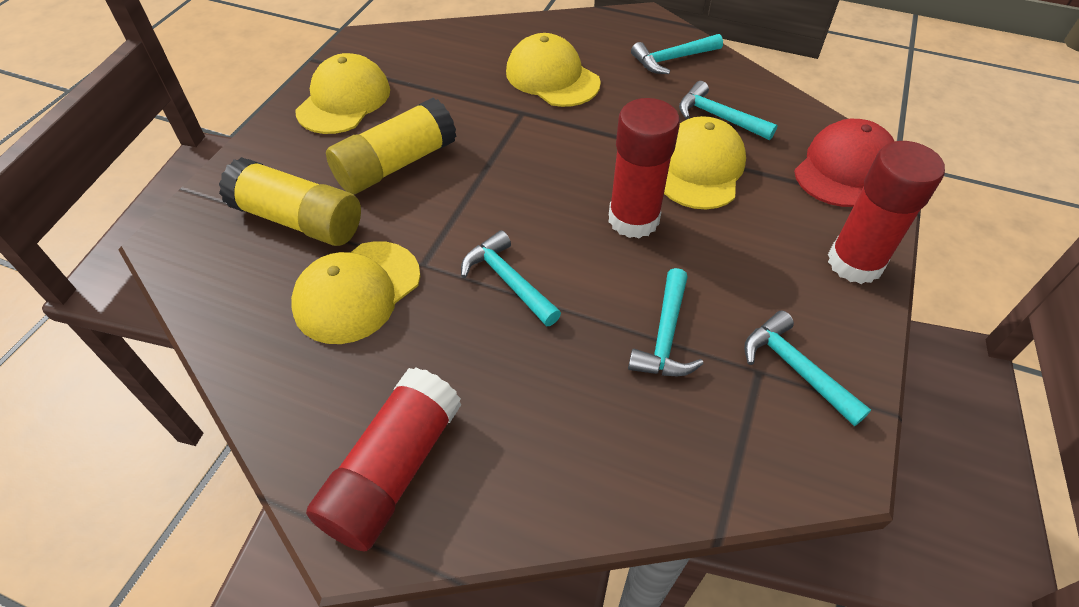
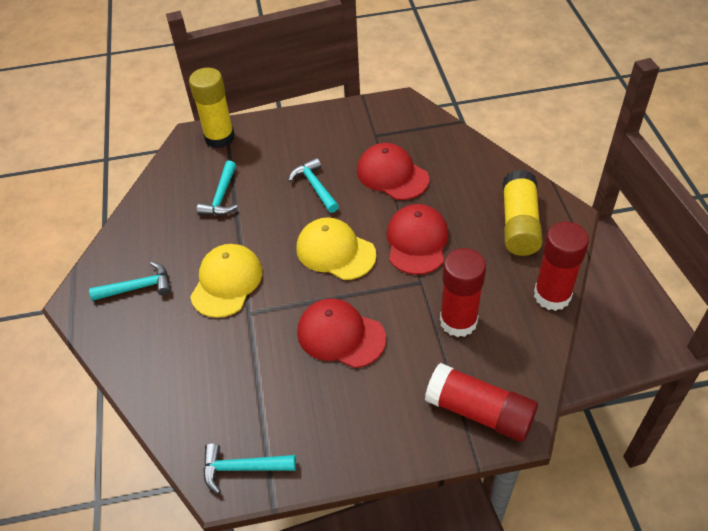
red cap: [794,119,895,207] = 1 -> [297,299,386,368] [357,143,429,200] [387,204,449,275] = 3
turquoise hammer: [461,230,561,327] [628,268,704,376] [631,34,723,74] [679,81,778,140] [744,311,871,426] = 5 -> [89,262,171,301] [197,161,238,216] [203,443,296,494] [288,158,339,213] = 4
yellow cap: [291,241,420,344] [295,53,390,134] [506,33,601,107] [664,116,746,209] = 4 -> [190,244,263,318] [296,217,377,280] = 2

